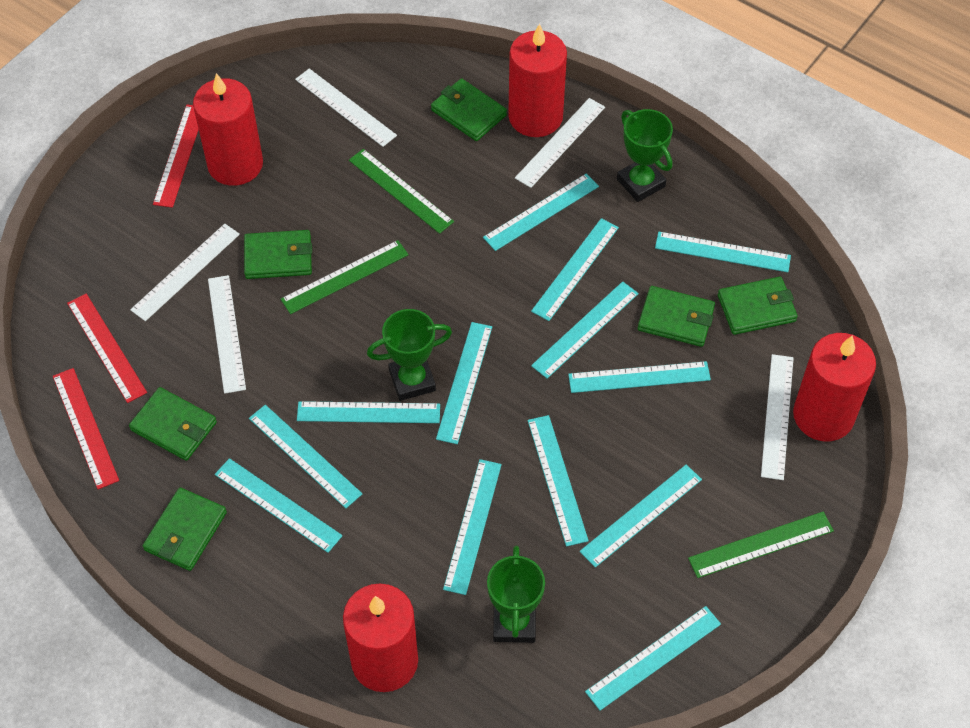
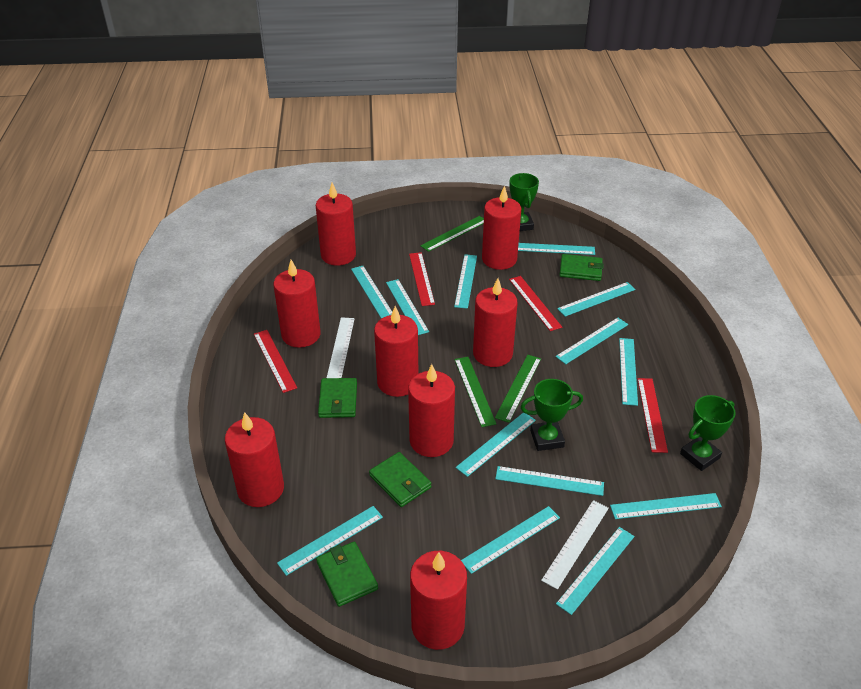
green wallet: [129,387,217,461] [143,488,227,571] [244,230,312,279] [431,78,507,141] [638,286,715,347] [718,277,798,335] = 6 -> [316,542,378,607] [318,378,357,418] [369,452,432,507] [560,254,604,281] = 4
red candle: [193,73,263,186] [343,583,418,692] [508,24,567,137] [793,333,876,441] = 4 -> [225,412,284,507] [273,260,321,348] [316,182,356,265] [374,306,418,397] [408,364,455,457] [410,551,467,650] [473,278,518,367] [482,186,521,270] = 8
red ruler: [53,368,119,489] [67,294,147,403] [153,105,199,208] = 3 -> [254,330,297,393] [409,252,435,306] [509,276,562,331] [637,378,668,453] = 4
white ruler: [130,224,240,321] [208,275,246,394] [295,68,397,147] [515,98,605,188] [761,354,794,480] = 5 -> [327,317,355,378] [541,500,609,590] = 2

